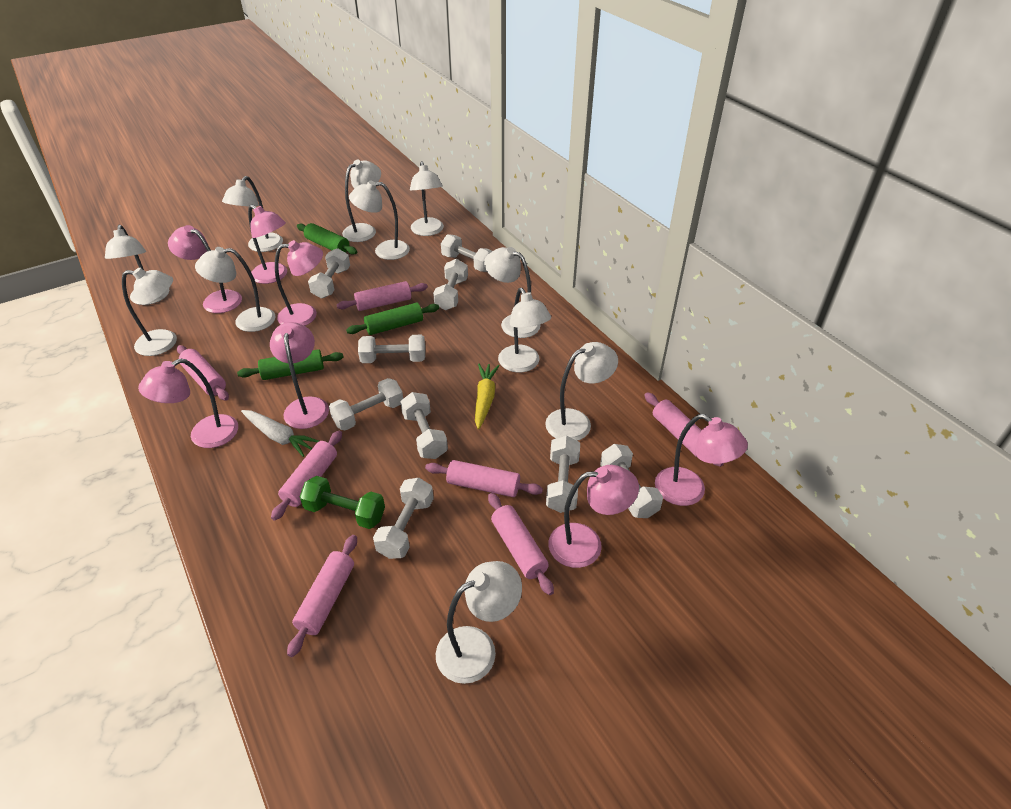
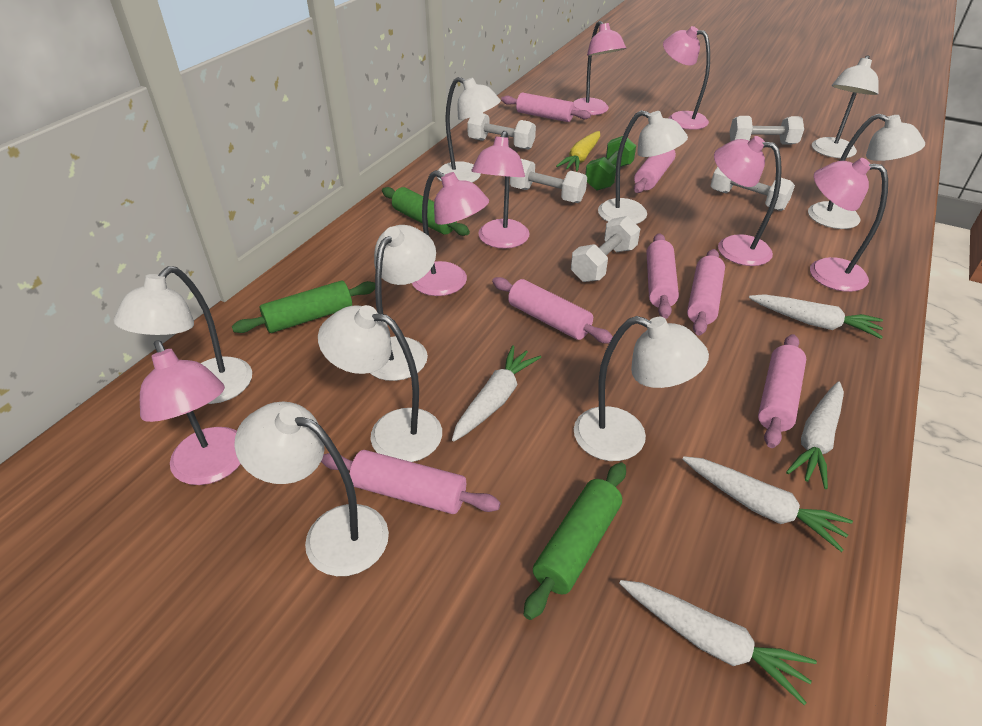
white carrot: [241,410,319,457] = 1 -> [452,345,541,442] [619,580,817,705] [682,456,853,552] [749,294,883,339] [786,381,844,489] = 5
white dumbbell: [308,248,350,298] [329,378,403,430] [358,335,425,363] [373,478,434,559] [400,392,448,459] [433,259,468,310] [441,234,492,272] [546,435,580,513] [600,444,663,518] = 9 -> [467,113,536,150] [510,159,587,203] [571,216,640,282] [710,166,795,211] [730,116,804,144] = 5
white lamp: [105,225,169,305] [122,268,177,356] [195,247,276,332] [222,176,283,252] [342,160,381,242] [349,181,410,260] [410,161,444,236] [436,561,522,684] [484,247,541,338] [498,288,551,373] [545,342,618,441] = 11 -> [114,266,252,404] [234,402,389,576] [318,305,442,462] [370,225,436,381] [437,77,501,182] [574,316,709,461] [598,110,688,224] [808,114,925,229] [812,55,879,158] = 9

